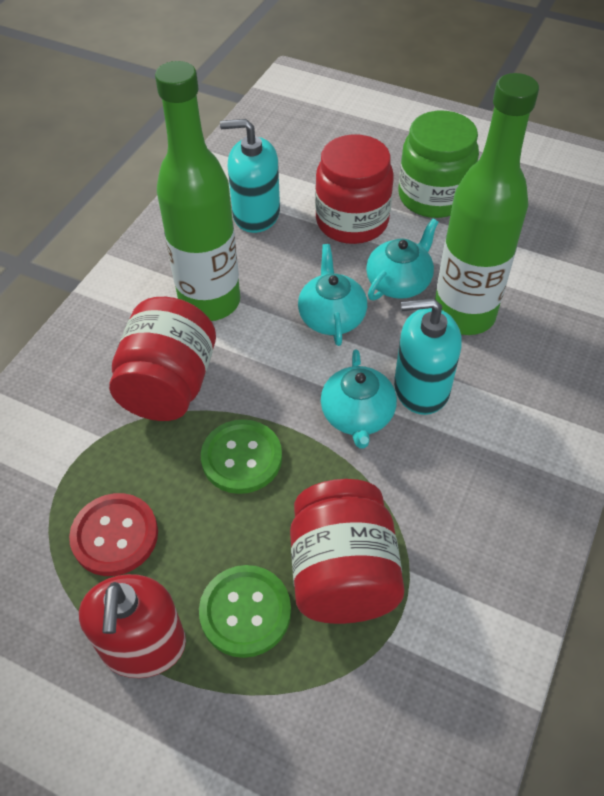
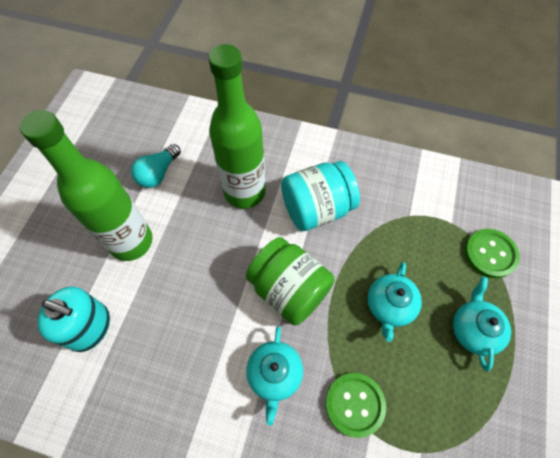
red button: [69,493,158,576] = 1 -> none = 0
red jar: [109,297,216,421] [290,479,405,624] [315,134,394,244] = 3 -> none = 0
red soap dispenser: [79,574,186,678] = 1 -> none = 0
turquoise jar: none = 0 -> [281,161,360,231] = 1
turquoise light bulb: none = 0 -> [131,144,181,188] = 1
turquoise soap dispenser: [220,119,280,233] [394,298,462,415] = 2 -> [38,286,110,352] = 1

